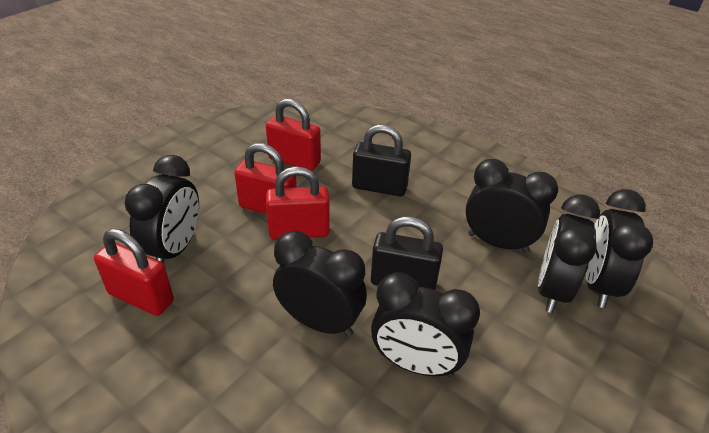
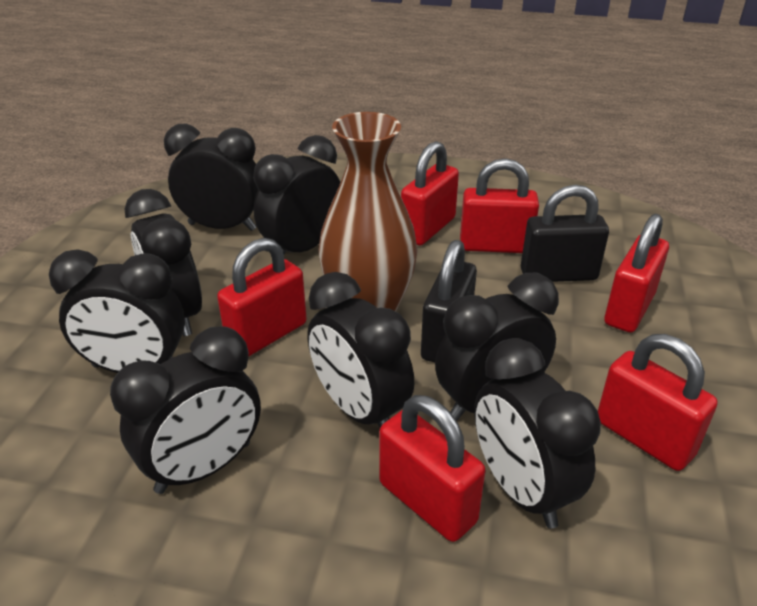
black clock: [125,155,199,264] [273,231,367,337] [371,272,480,377] [465,159,558,253] [538,194,600,313] [585,189,653,308] = 6 -> [49,250,185,373] [110,326,261,494] [125,189,202,336] [164,124,258,231] [253,135,340,255] [307,272,414,428] [435,273,559,421] [474,338,601,528] = 8
brown vase: none = 0 -> [319,112,418,312] = 1
red padlock: [94,229,174,316] [234,143,297,214] [266,99,321,171] [266,167,329,239] = 4 -> [217,238,306,356] [379,395,485,542] [401,141,459,246] [460,158,539,253] [598,334,718,471] [604,214,669,332] = 6

